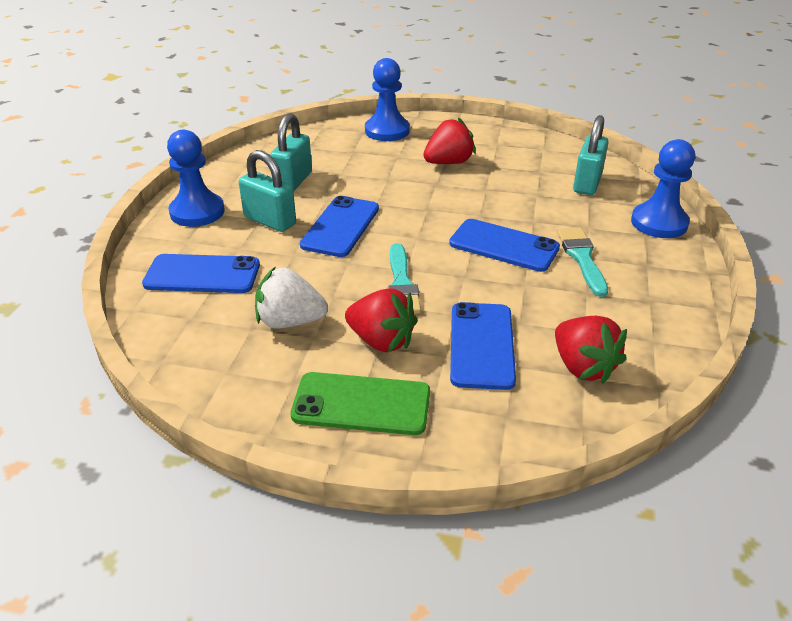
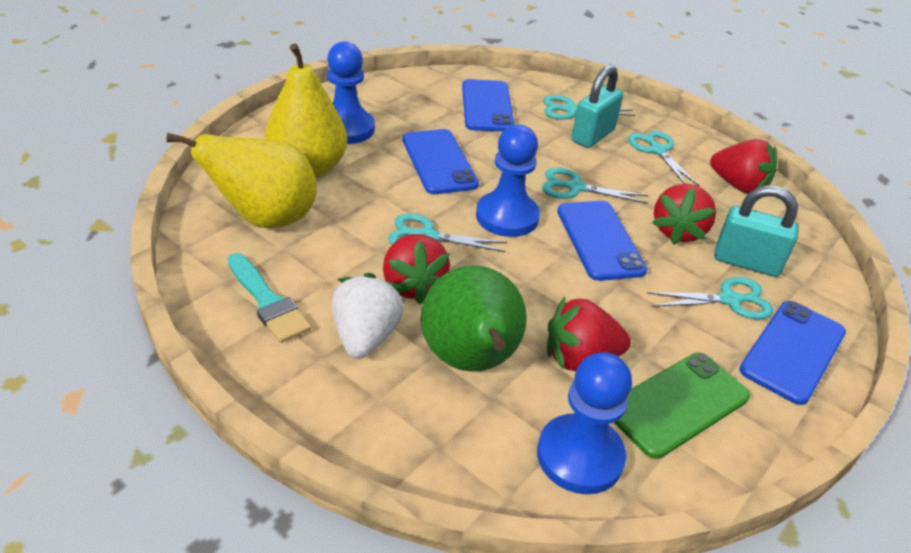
green pear: none = 0 -> [421,265,527,372] = 1
red strawberry: [345,288,418,352] [423,117,476,164] [555,316,627,384] = 3 -> [383,234,450,304] [547,297,631,371] [652,183,716,245] [710,139,777,193] = 4
turquoise brush: [388,243,421,314] [557,228,608,297] = 2 -> [227,253,311,343] = 1
turquoise padlock: [239,150,296,232] [270,113,312,192] [573,115,609,195] = 3 -> [571,64,623,148] [714,185,799,277] = 2
turquoise scissors: none = 0 -> [388,213,507,252] [542,168,648,204] [543,95,635,120] [628,131,700,187] [647,277,773,319] = 5
yellow pear: none = 0 -> [167,133,317,228] [264,43,347,178] = 2

